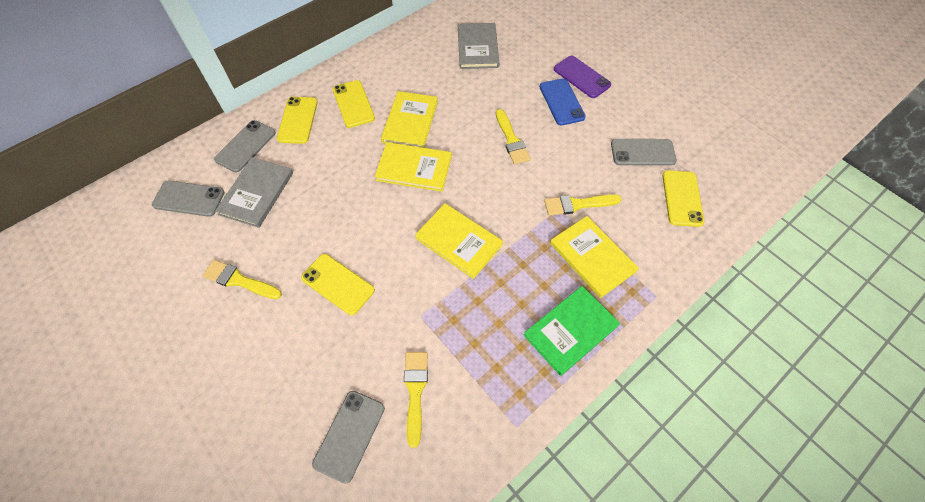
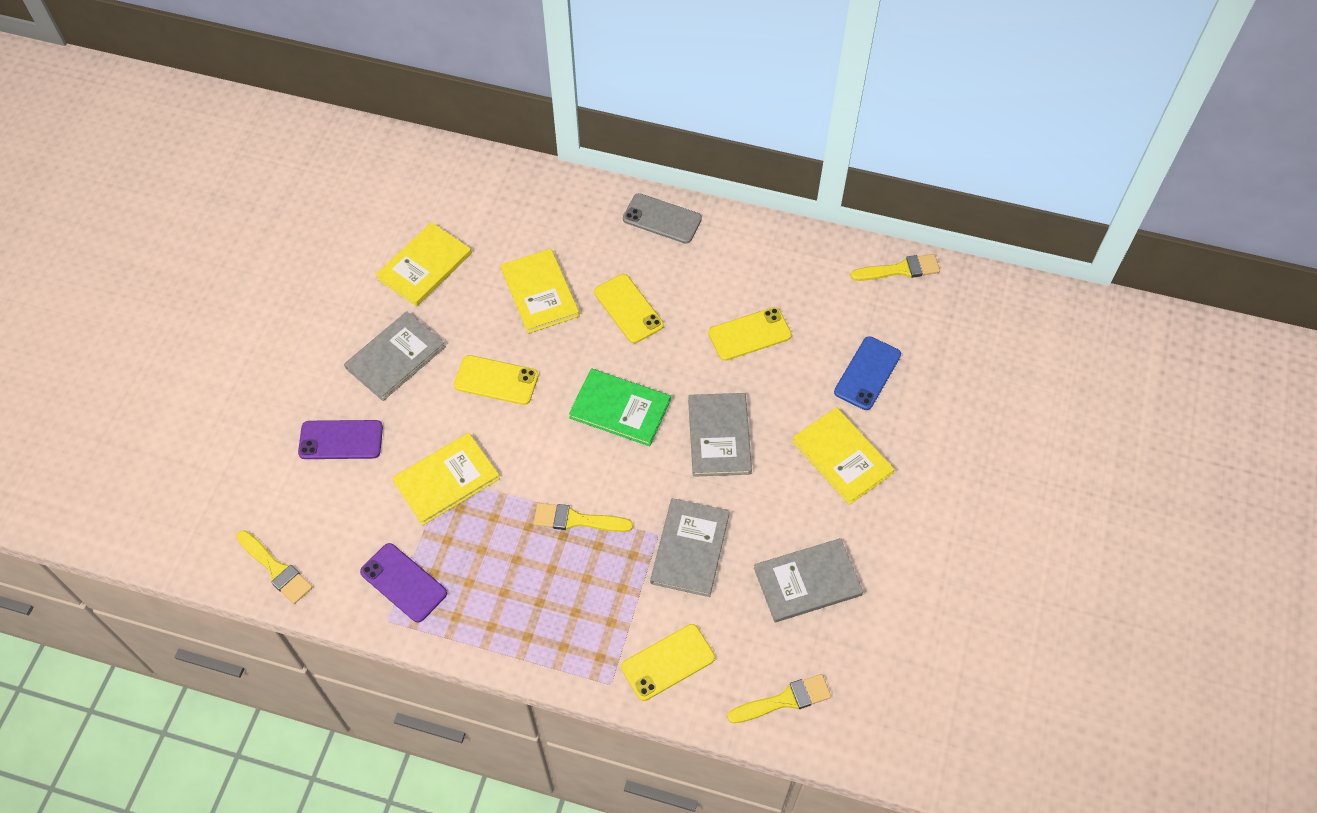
grey book: [215,157,293,228] [458,23,499,69] = 2 -> [344,311,446,401] [650,498,730,597] [688,393,752,477] [754,538,863,622] = 4
grey phone: [152,181,225,217] [214,120,276,173] [312,391,385,484] [611,139,677,166] = 4 -> [623,193,702,244] = 1
purple phone: [554,56,611,98] = 1 -> [298,420,383,459] [360,543,447,623] = 2

